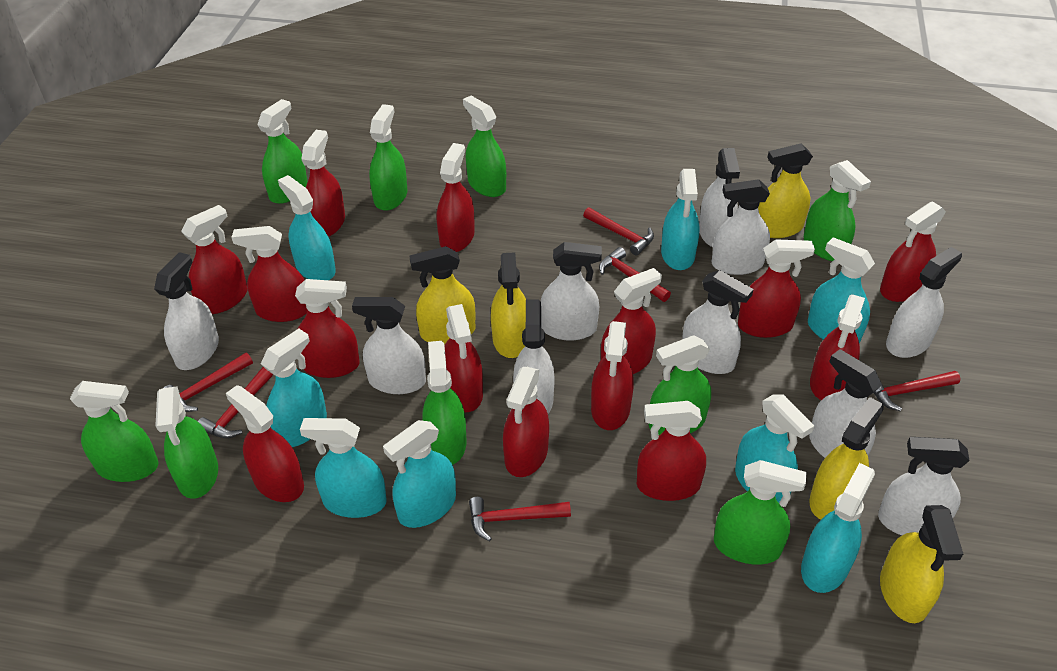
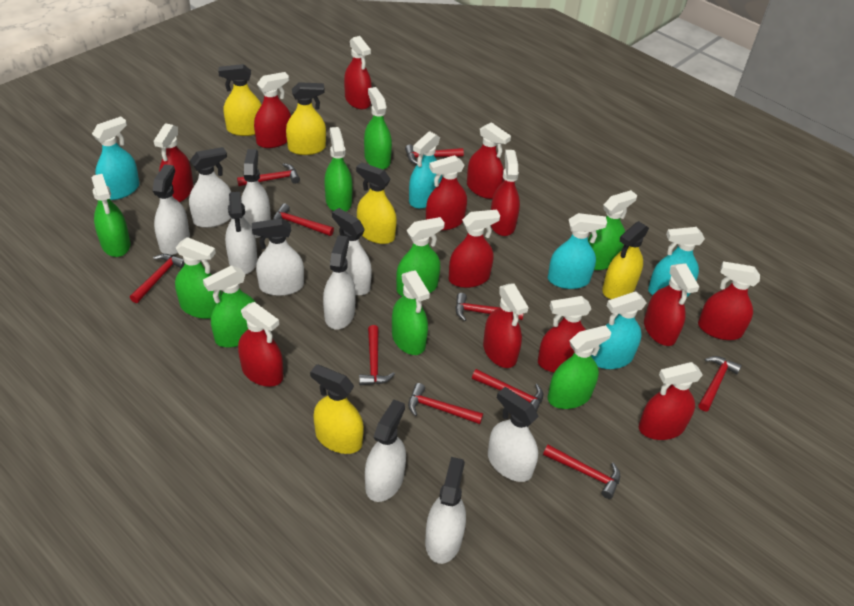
red hammer: [164,353,253,412] [198,367,273,438] [469,497,571,541] [583,207,654,256] [599,247,671,302] [874,371,960,411] = 6 -> [130,254,185,303] [237,163,300,186] [273,203,334,236] [359,325,395,385] [405,145,464,165] [408,383,483,424] [455,293,523,321] [472,369,543,412] [543,445,620,499] [699,356,742,411] = 10
red spray bottle: [181,205,248,314] [226,385,304,502] [231,226,307,322] [295,279,360,378] [301,130,345,237] [437,143,475,252] [444,304,483,412] [503,366,549,477] [591,321,633,430] [601,268,662,374] [637,401,706,501] [738,239,815,338] [810,294,865,400] [880,201,946,302] = 14 -> [153,123,193,202] [238,302,283,387] [254,72,291,148] [344,36,372,109] [426,155,467,230] [449,210,500,288] [467,122,511,199] [483,283,529,368] [491,150,520,236] [538,296,591,372] [639,362,703,440] [644,263,699,346] [698,261,760,340] = 13
turquoise spray bottle: [261,329,327,447] [278,175,336,280] [300,418,387,518] [383,420,456,528] [661,169,699,270] [735,394,814,503] [801,463,875,593] [808,237,875,343] = 8 -> [92,116,140,200] [409,131,442,209] [548,213,607,289] [591,292,647,369] [648,227,705,297] = 5

